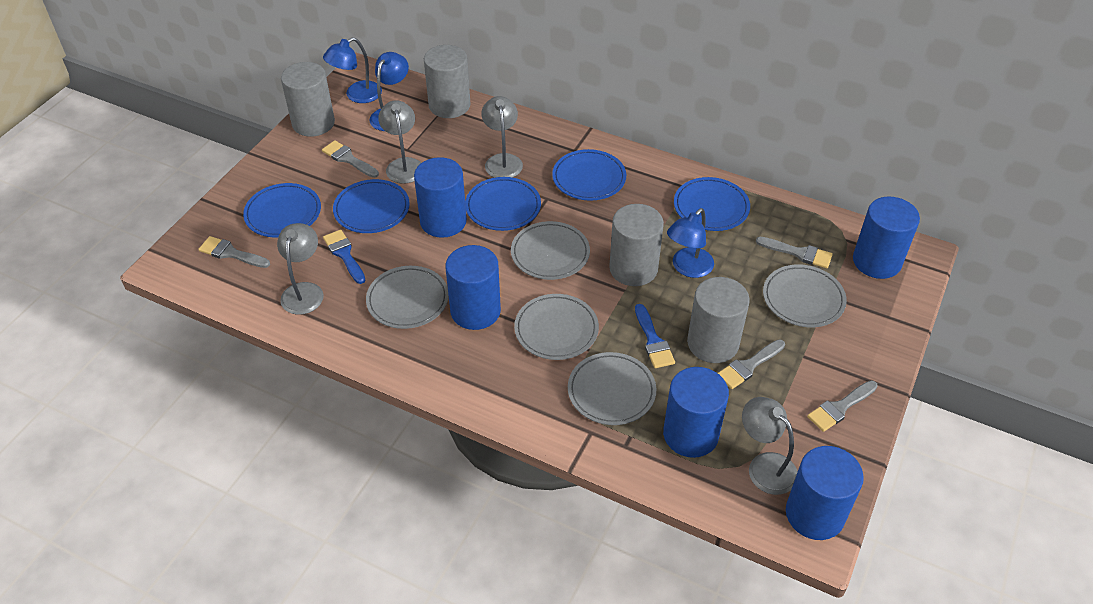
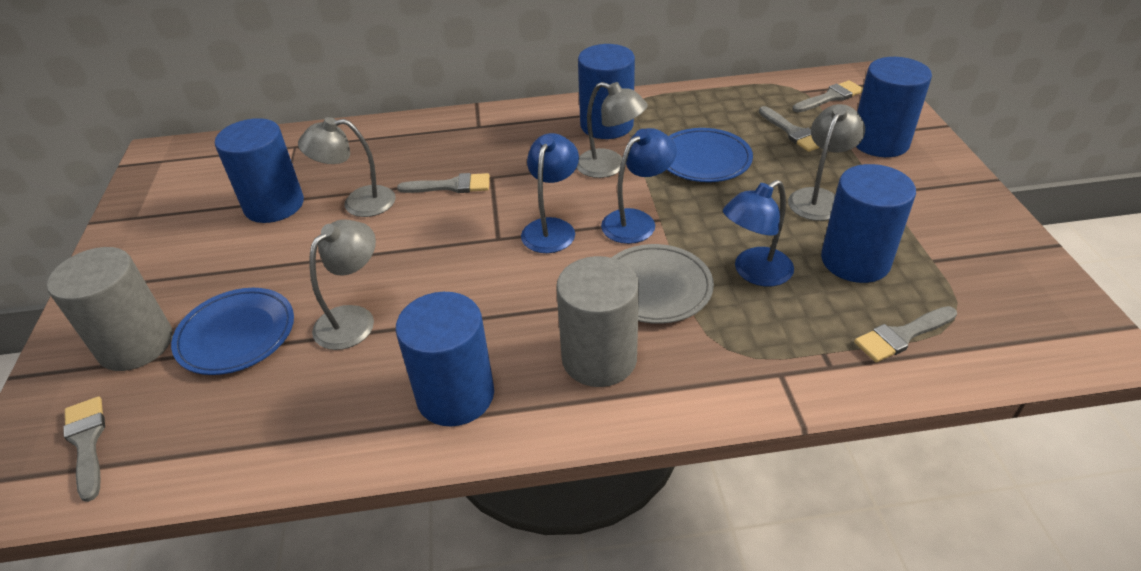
blue brush: [323,230,366,284] [635,304,675,368] = 2 -> none = 0
blue plate: [243,183,321,237] [333,179,410,233] [465,177,541,231] [552,149,626,201] [674,177,750,231] = 5 -> [171,288,294,375] [667,128,753,182] = 2
grey cylinder: [281,62,335,137] [424,45,471,118] [609,204,664,286] [687,277,750,363] = 4 -> [47,247,172,371] [556,256,639,387] = 2
grey plate: [366,266,449,329] [511,221,590,280] [514,294,599,360] [568,352,656,425] [763,264,847,327] = 5 -> [612,244,714,324] = 1

